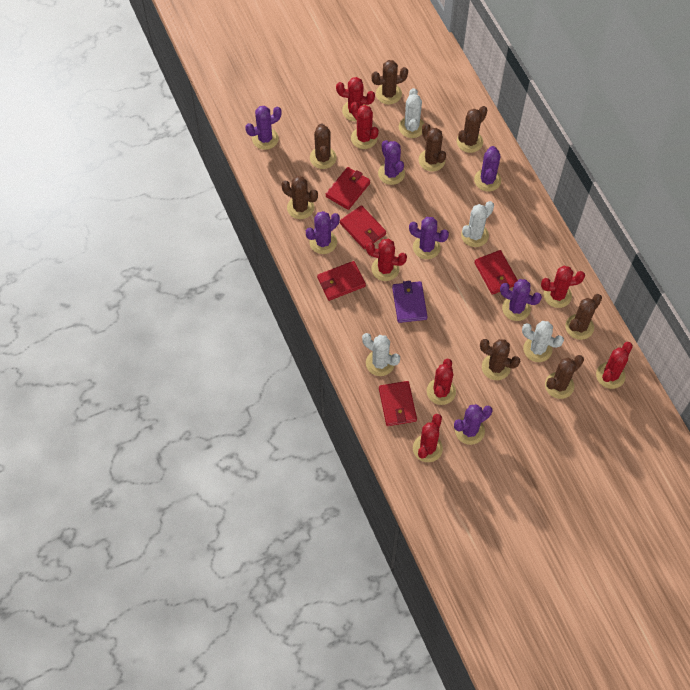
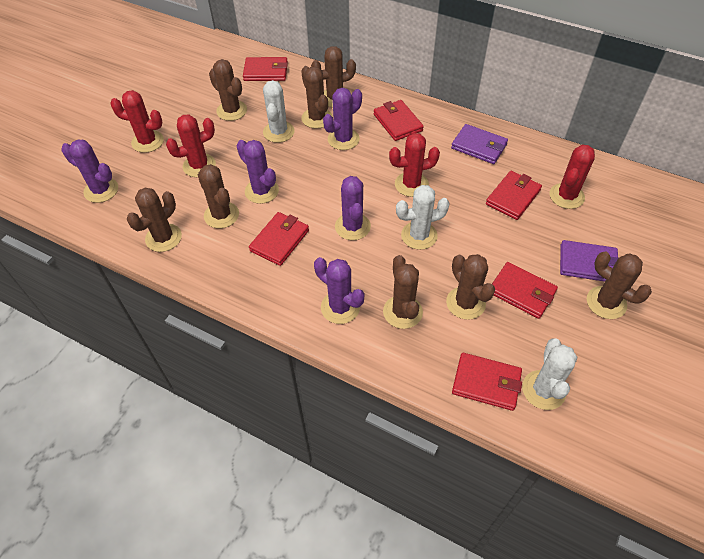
purple cactus: [245,106,282,150] [306,211,340,254] [378,140,405,185] [409,217,449,259] [454,404,492,445] [474,146,501,191] [500,279,542,321] = 7 -> [61,139,118,203] [236,140,279,204] [314,257,364,324] [323,88,362,150] [335,176,371,240] = 5
purple wallet: [392,281,427,323] = 1 -> [451,124,508,164] [560,240,618,282] = 2
red cactus: [336,77,375,121] [351,102,379,149] [366,239,407,281] [413,414,443,462] [427,359,456,405] [541,266,585,308] [596,342,633,389] = 7 -> [110,90,164,153] [166,114,216,177] [389,133,440,197] [550,145,595,209] = 4
red wallet: [317,261,366,301] [326,167,370,210] [340,205,386,249] [379,381,417,426] [474,250,518,295] = 5 -> [243,57,288,81] [249,212,309,266] [374,100,424,141] [452,353,522,411] [486,171,542,220] [492,262,558,319] = 6
white cactus: [362,333,400,376] [399,88,424,138] [461,201,494,247] [522,321,564,362] = 4 -> [263,80,295,143] [396,185,450,250] [522,338,577,410] = 3

